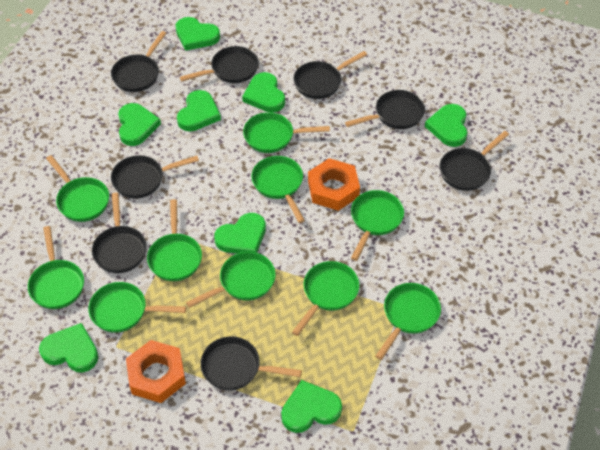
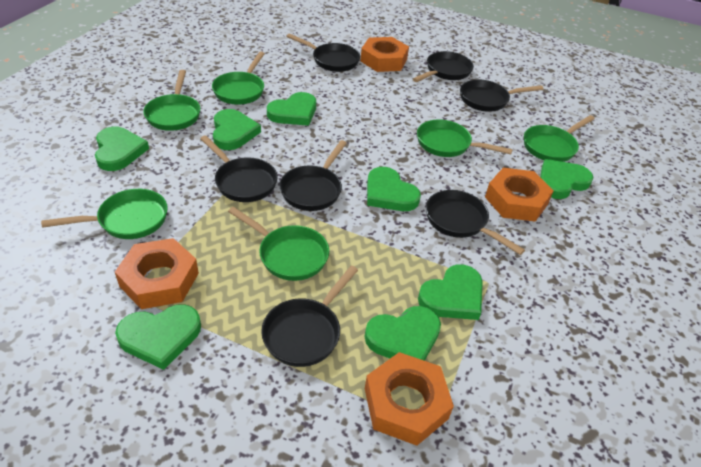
black pan: [92,192,147,273] [111,31,166,92] [111,155,199,199] [180,46,259,83] [201,336,302,391] [294,51,367,99] [345,90,425,129] [440,131,509,191] = 8 -> [200,135,278,202] [261,266,358,367] [279,140,347,211] [286,33,360,72] [413,51,474,82] [426,190,525,255] [460,80,544,112] = 7
green pan: [28,226,84,309] [46,155,109,222] [88,282,186,333] [147,199,202,281] [186,252,276,308] [243,112,330,153] [251,156,305,223] [292,261,360,336] [351,190,404,261] [375,283,441,360] = 10 -> [41,189,168,239] [143,70,200,131] [212,51,265,105] [228,207,329,281] [417,119,513,157] [524,115,595,162] = 6
orange nut: [126,340,186,403] [308,158,360,211] = 2 -> [115,238,199,309] [360,37,409,72] [365,352,454,446] [485,168,554,222] = 4

